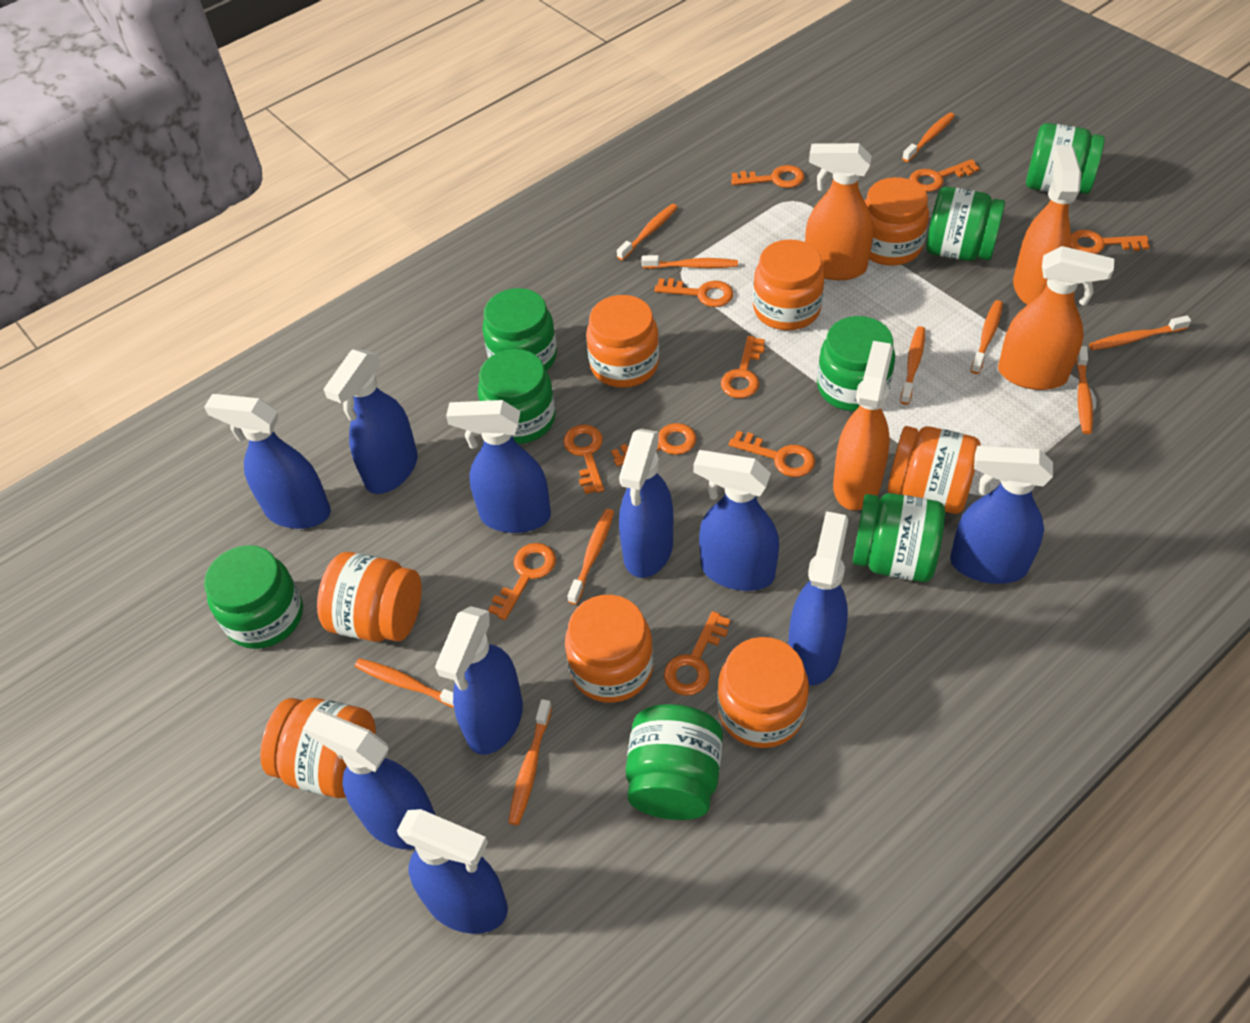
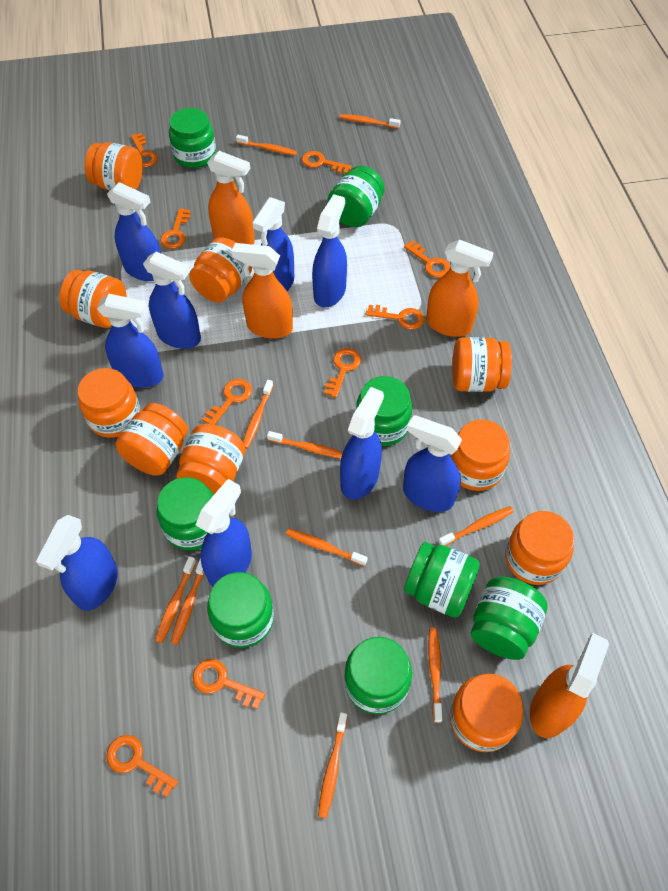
blue spray bottle: [204,394,331,529] [303,710,435,849] [324,349,418,494] [397,809,508,934] [435,606,523,755] [446,400,551,533] [619,429,673,578] [694,450,779,591] [788,511,848,685] [950,446,1053,584] = 10 -> [36,515,118,611] [97,294,164,388] [107,182,161,281] [143,251,201,349] [196,479,252,587] [252,197,294,291] [312,194,347,308] [340,387,384,500] [403,415,462,512] = 9
orange jar: [260,698,376,798] [317,552,421,642] [565,595,654,703] [586,295,659,388] [717,637,809,748] [753,239,825,330] [865,177,929,266] [887,426,980,514] = 8 -> [59,270,126,328] [78,368,141,438] [85,142,143,190] [115,403,188,476] [176,424,245,494] [189,237,252,302] [449,419,510,491] [450,674,523,752] [452,337,512,392] [505,511,574,585] = 10
orange key: [488,543,556,620] [563,425,604,494] [611,423,696,466] [654,278,733,307] [664,611,731,696] [721,336,765,398] [729,431,815,477] [731,165,804,188] [909,159,980,192] [1071,230,1150,254] = 10 -> [106,735,178,797] [131,133,158,167] [161,208,190,249] [193,659,265,709] [202,379,252,425] [302,151,352,174] [324,348,361,398] [366,305,424,330] [404,240,450,278] = 9

